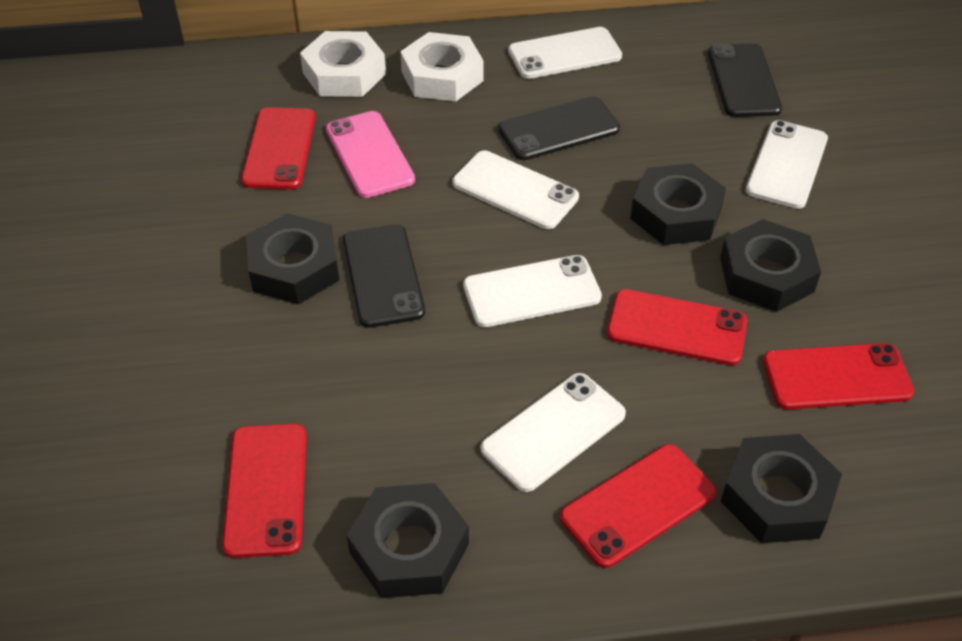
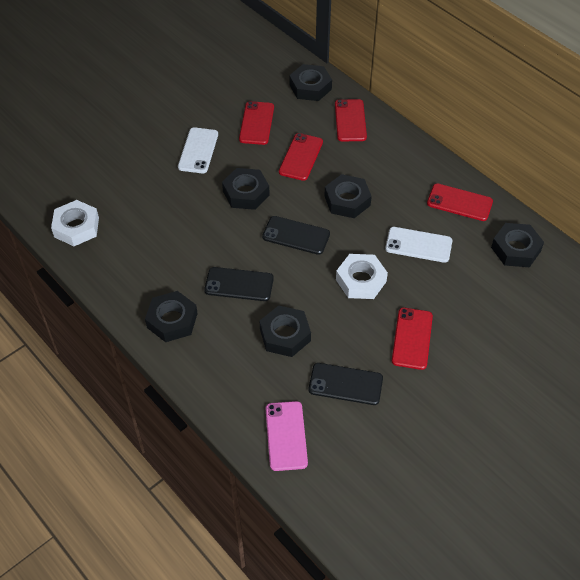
black nut: [246,213,339,304] [346,483,469,598] [630,163,726,245] [720,219,821,312] [721,434,842,543] = 5 -> [145,291,198,342] [222,168,270,210] [260,305,311,357] [289,64,332,101] [325,174,372,218] [491,223,544,267] = 6
white phone: [452,150,579,229] [463,255,602,327] [481,373,626,492] [508,27,622,79] [746,120,828,209] = 5 -> [178,127,218,173] [385,227,452,263] = 2

